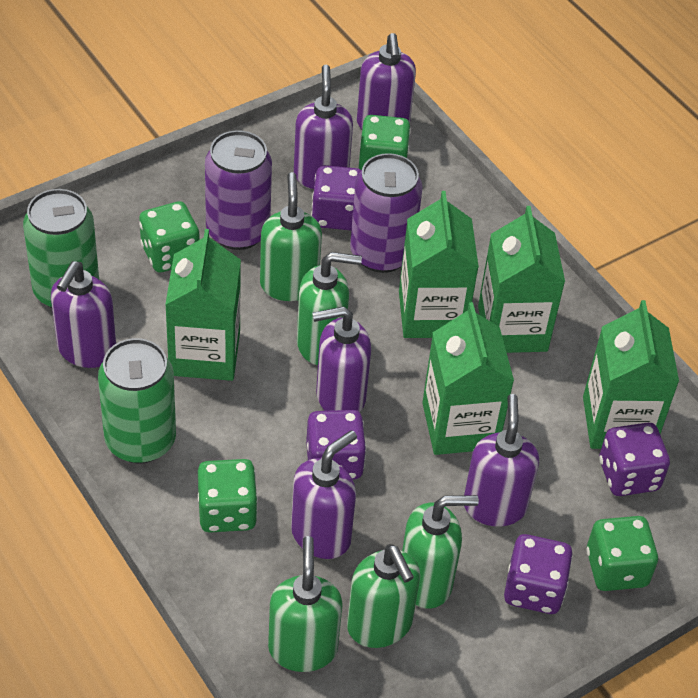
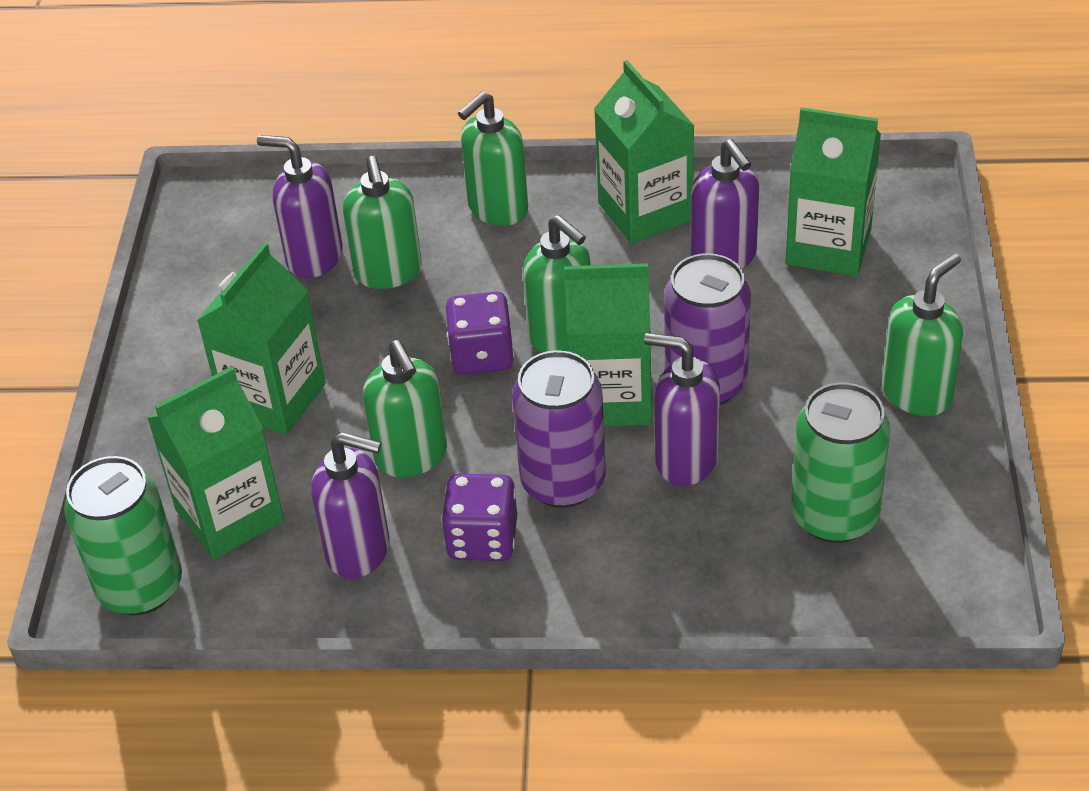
green dice: [139,201,200,273] [198,459,258,533] [359,115,411,170] [586,516,658,591] = 4 -> none = 0
purple dice: [306,410,366,480] [311,165,362,230] [504,534,573,614] [599,423,670,496] = 4 -> [441,473,517,561] [446,292,514,375] = 2
purple soap dispenser: [51,261,116,368] [291,430,357,559] [294,65,353,189] [312,306,371,412] [357,33,416,129] [464,394,539,526] = 6 -> [257,135,343,278] [311,432,390,579] [644,333,720,486] [691,139,759,269] = 4

